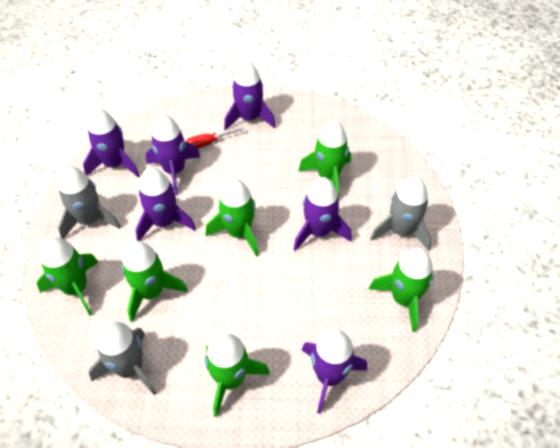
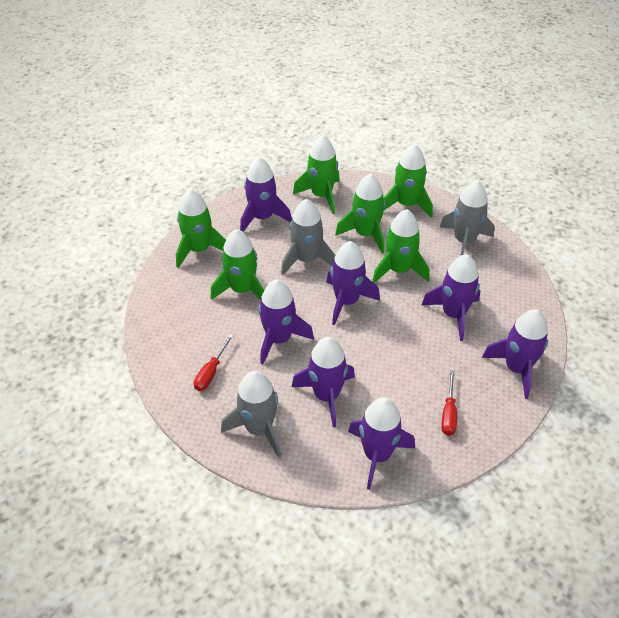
purple rocket: [83,107,140,177] [135,167,196,241] [146,114,200,195] [224,60,276,131] [293,177,352,251] [302,329,367,414] = 6 -> [240,157,292,232] [258,280,314,365] [292,337,355,427] [327,241,380,325] [348,397,415,490] [421,254,480,341] [482,309,548,399] = 7
red screwdriver: [186,127,245,148] = 1 -> [194,334,234,391] [441,370,457,436] = 2

